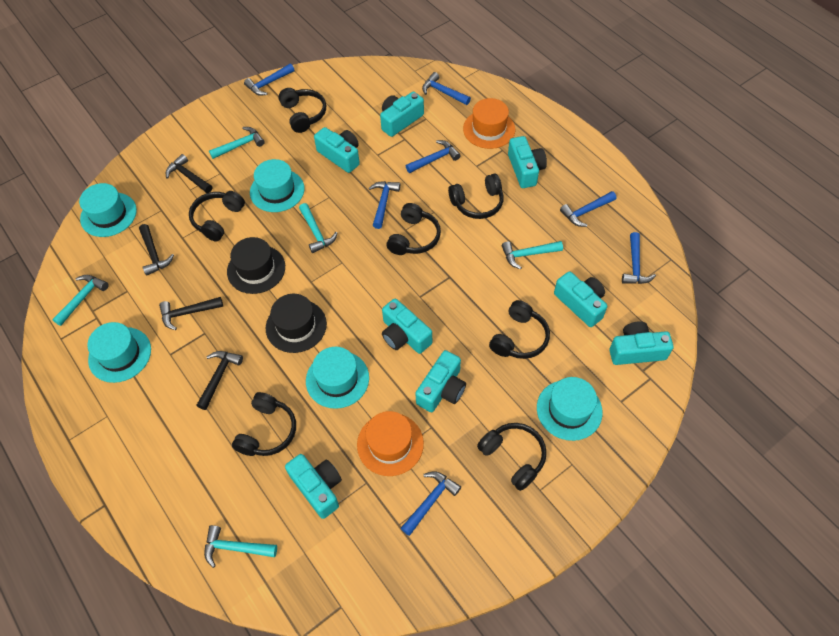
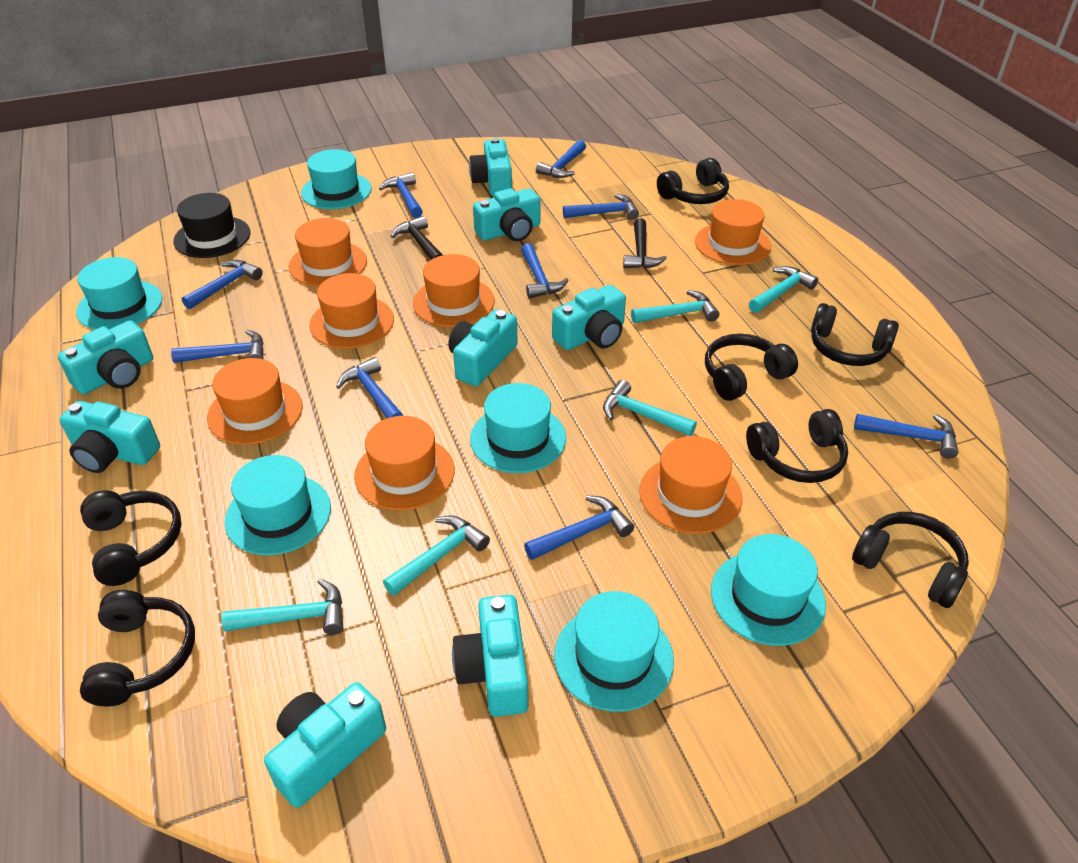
black hammer: [139,224,174,276] [159,297,223,330] [166,154,212,193] [196,351,243,410] = 4 -> [391,216,443,260] [623,218,667,268] = 2
black hat: [227,237,285,294] [266,294,327,353] = 2 -> [173,193,250,258] = 1
blue hammer: [244,64,295,96] [369,181,400,229] [401,472,461,536] [406,140,461,173] [422,72,471,105] [560,191,616,227] [622,232,656,284] = 7 -> [171,330,264,363] [182,260,263,309] [336,357,404,418] [379,172,423,218] [521,243,569,298] [524,496,634,560] [536,140,586,178] [563,194,639,220] [854,414,958,459] = 9
orange hat: [357,411,424,476] [463,98,515,149] = 2 -> [207,358,303,445] [289,218,367,286] [309,273,394,349] [354,416,455,510] [413,254,495,327] [639,436,742,534] [695,199,771,265] = 7
turquoise hat: [79,183,137,237] [87,322,151,383] [250,159,304,212] [306,347,369,409] [537,377,603,441] = 5 -> [76,257,162,329] [224,455,331,555] [301,149,372,209] [470,383,566,473] [554,591,674,712] [711,534,826,646] = 6

